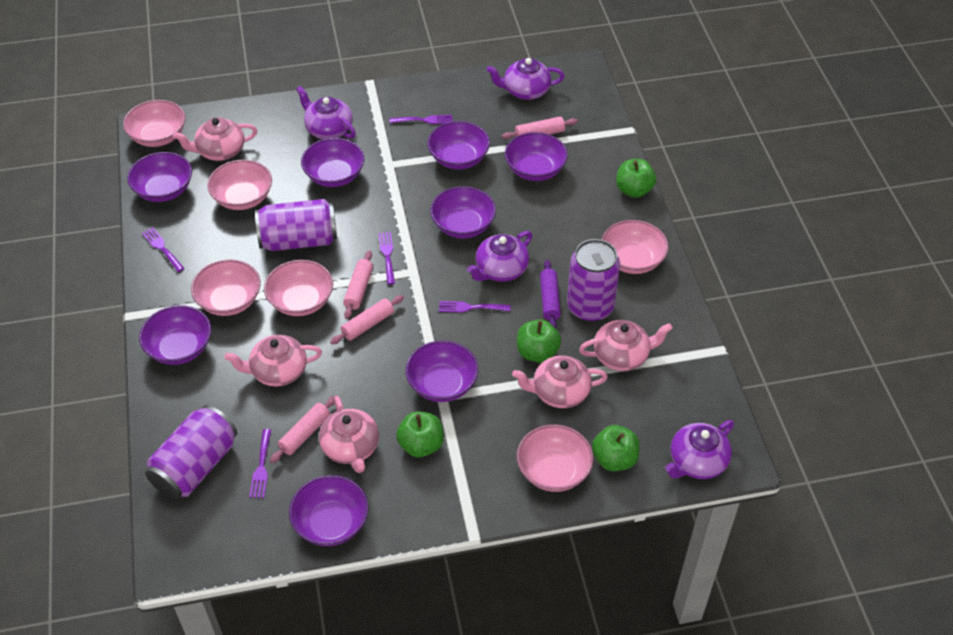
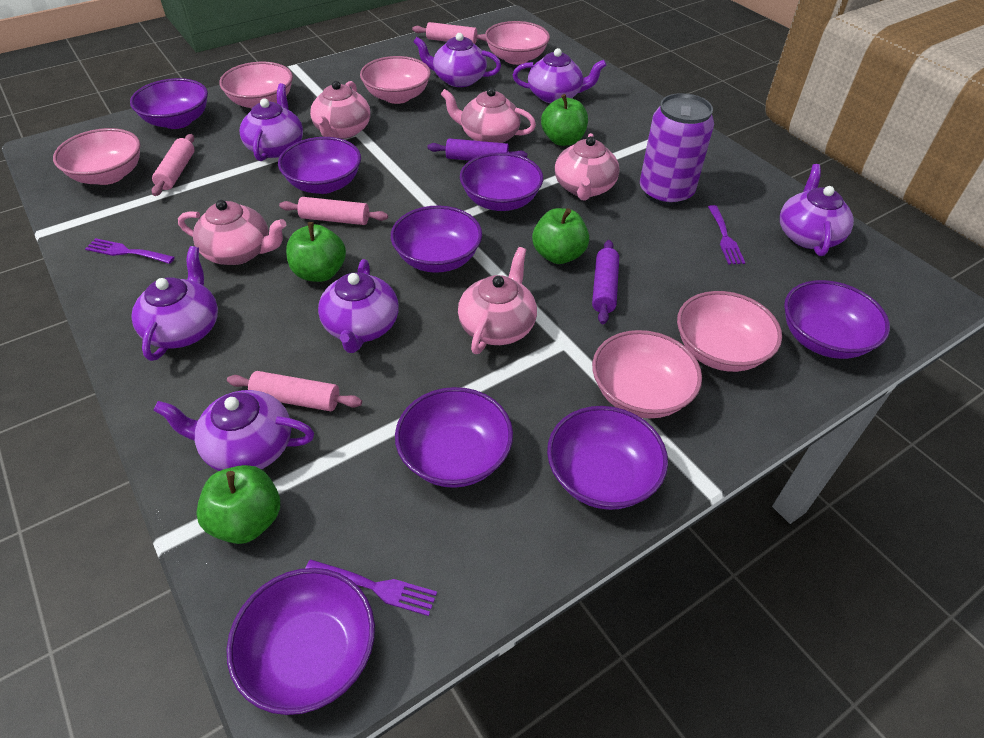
purple can: [145,405,237,500] [255,199,337,251] [567,239,620,322] = 3 -> [640,93,714,206] = 1
purple fork: [142,227,184,272] [249,429,271,498] [378,232,395,284] [390,115,453,124] [439,301,511,313] = 5 -> [85,238,175,264] [305,559,437,616] [708,205,745,264] = 3
purple rolling pin: [540,260,561,329] = 1 -> [427,138,527,161] [592,240,619,324] = 2
purple teapot: [296,86,356,139] [467,231,532,282] [486,58,565,100] [665,420,734,479] = 4 -> [132,246,218,361] [153,390,314,471] [240,83,303,161] [318,259,399,353] [413,33,501,87] [513,48,607,103] [780,164,854,256] = 7

